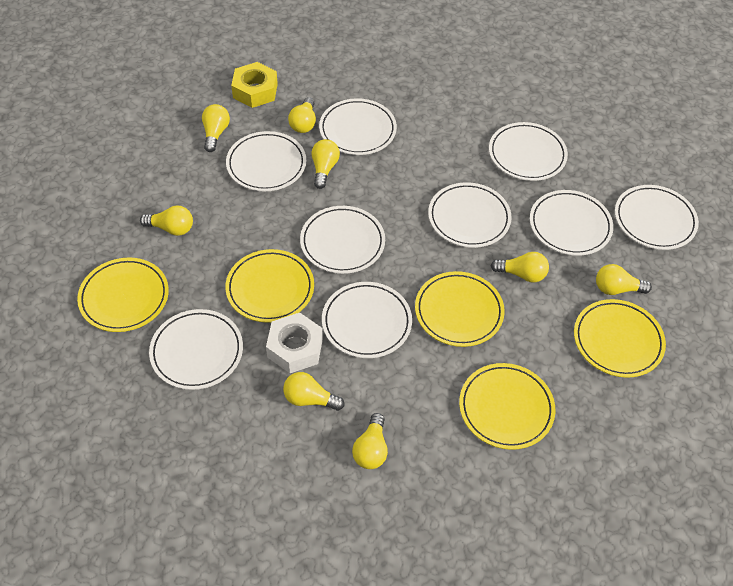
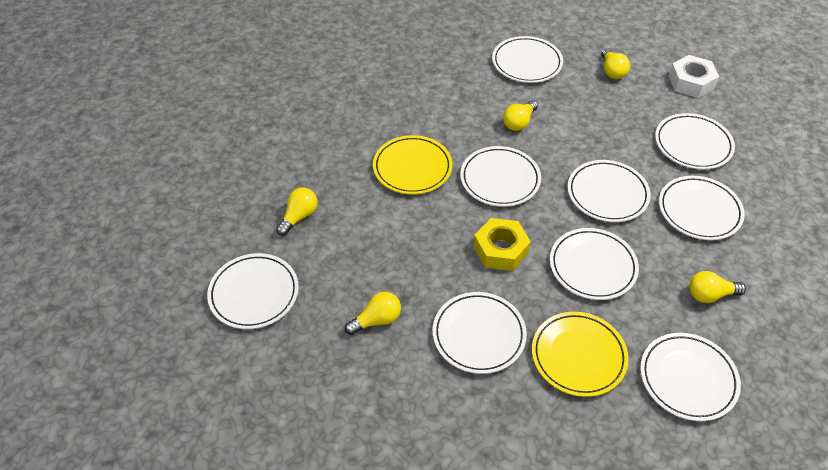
yellow light bulb: [140,206,193,236] [202,104,230,152] [283,372,344,411] [288,97,316,133] [312,139,340,189] [352,413,388,469] [491,252,549,282] [596,264,652,295] = 8 -> [276,188,318,236] [345,292,401,335] [503,100,538,131] [601,48,630,79] [689,271,746,303] = 5
yellow plate: [77,257,169,332] [225,249,314,323] [415,271,505,347] [459,363,555,450] [574,299,666,378] = 5 -> [373,135,452,194] [532,312,629,397] = 2

